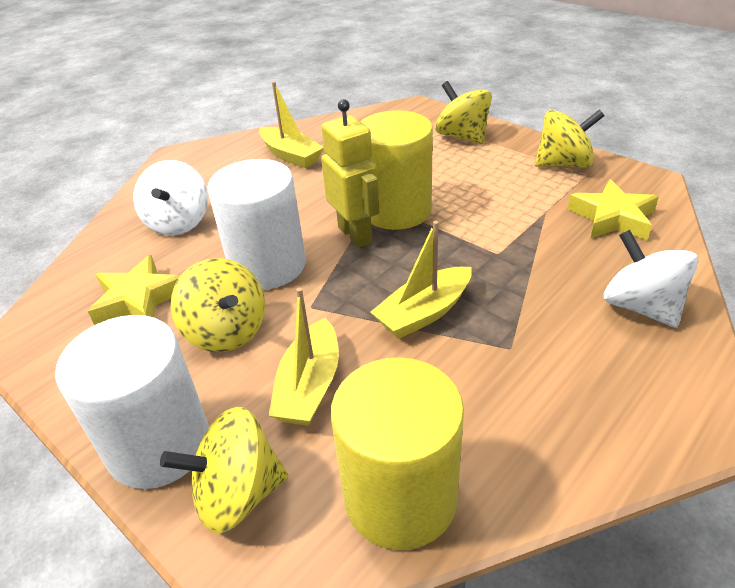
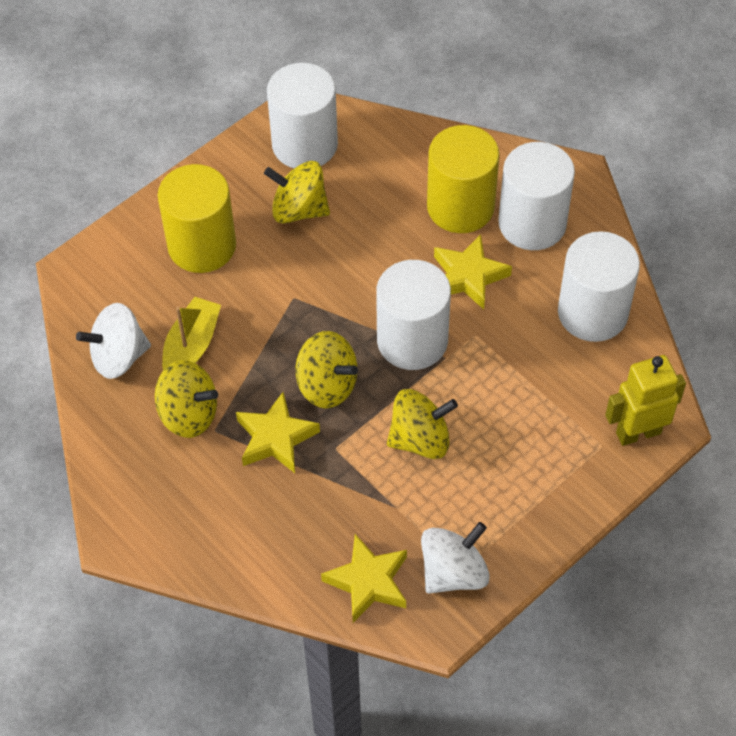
white cylinder: [55,315,209,489] [207,159,306,290] = 2 -> [267,63,338,168] [376,260,451,370] [498,142,575,250] [558,231,640,342] = 4
yellow boat: [259,81,324,168] [269,288,339,426] [370,221,472,339] = 3 -> [162,297,221,371] = 1
yellow star: [88,255,180,325] [568,179,659,240] = 2 -> [236,392,320,473] [321,534,407,623] [434,234,512,310] = 3

